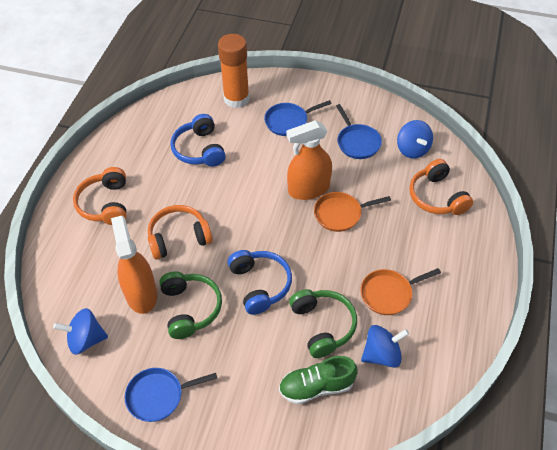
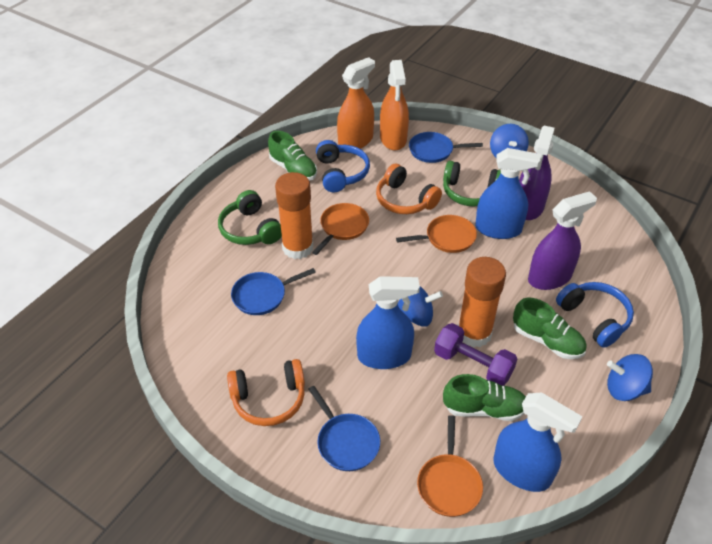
blue spray bottle: none = 0 -> [356,276,420,369] [475,148,540,239] [493,392,583,492] = 3
green shoe: [279,356,358,404] = 1 -> [268,131,317,181] [443,374,526,421] [513,298,587,359] = 3
orange glue stick: [218,34,250,108] = 1 -> [275,172,313,259] [458,257,506,348] = 2
orange headphones: [73,167,126,225] [148,205,213,259] [409,159,473,215] = 3 -> [227,359,305,426] [376,163,442,214] = 2
orange pan: [314,192,391,232] [360,268,441,315] = 2 -> [312,203,369,255] [396,215,477,253] [417,415,483,517] = 3
purple dumbbell: none = 0 -> [434,323,517,386] = 1
purple spray bottle: none = 0 -> [519,126,555,220] [528,191,597,290] = 2

